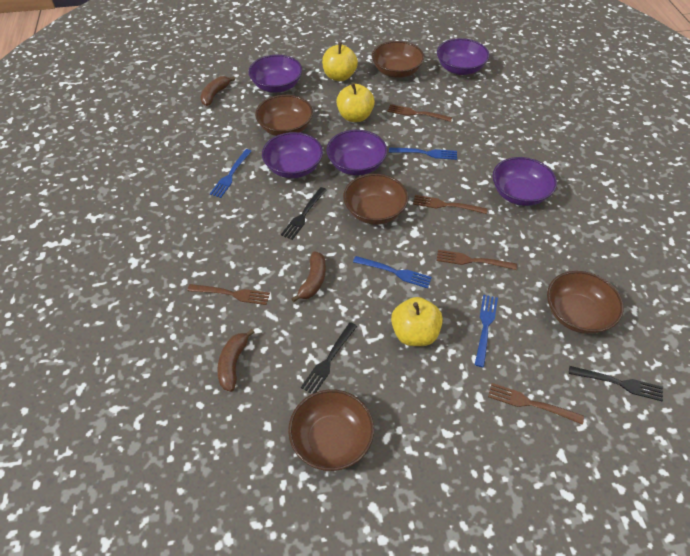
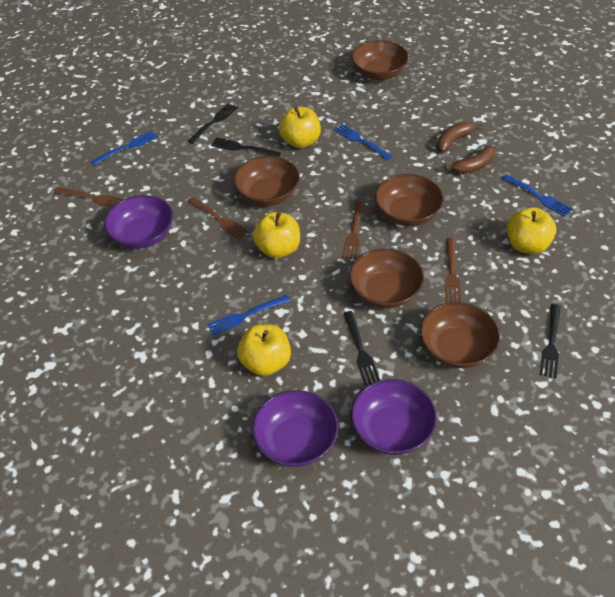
black fork: [281,187,326,240] [301,322,357,394] [569,366,663,401] = 3 -> [188,103,238,144] [211,137,281,157] [343,311,380,385] [540,304,561,378] = 4
brown banana: [200,76,235,106] [217,329,255,392] [291,251,326,302] = 3 -> [437,122,482,152] [444,146,495,174] = 2
brown fork: [188,284,270,305] [388,104,452,122] [413,195,488,214] [437,250,517,270] [488,383,584,424] = 5 -> [54,187,124,207] [187,197,249,240] [341,201,364,260] [445,238,461,302] = 4
purple bowl: [248,55,302,93] [262,132,323,178] [326,130,387,176] [437,38,489,75] [493,157,557,206] = 5 -> [104,195,173,249] [252,390,338,467] [351,379,437,455] = 3
yellow apple: [322,42,358,81] [336,83,375,122] [391,297,443,346] = 3 -> [237,324,291,376] [253,212,300,258] [279,107,321,148] [507,207,556,254] = 4

